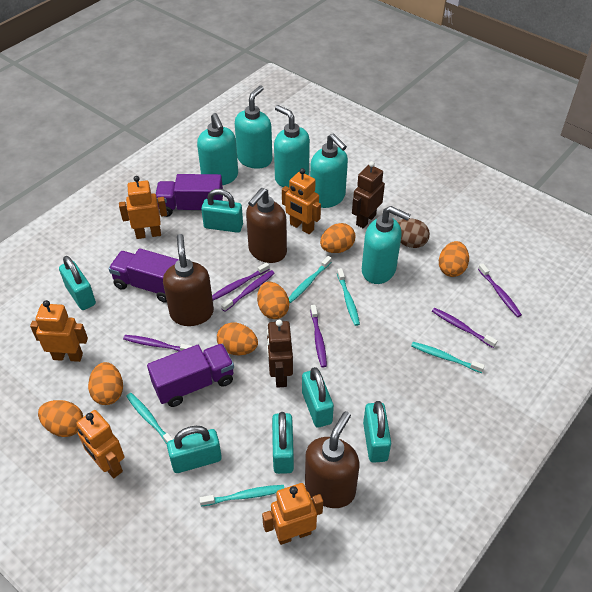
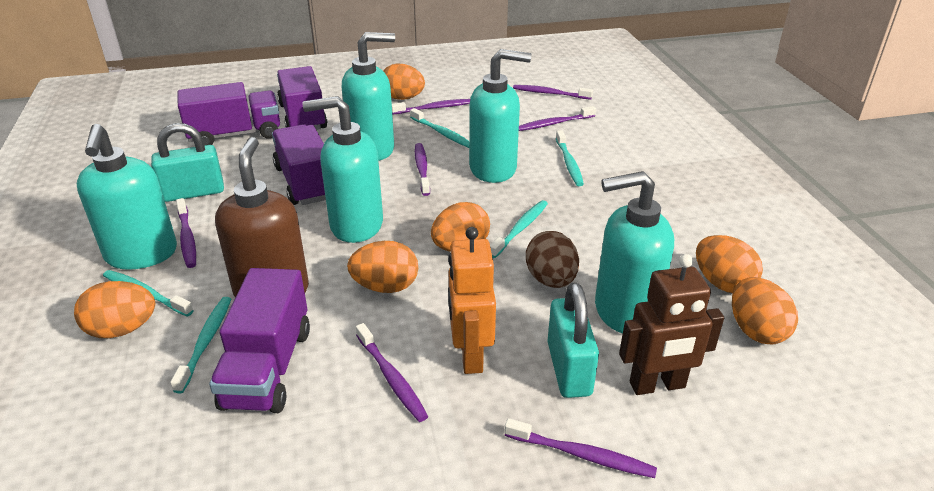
brown robot: [267,320,293,388] [352,161,385,228] = 2 -> [619,254,724,395] = 1
brown soap dispenser: [163,234,214,326] [246,188,287,263] [305,411,359,508] = 3 -> [215,137,309,297] = 1
orange robot: [30,300,88,362] [76,410,125,478] [119,176,167,239] [262,483,323,545] [282,168,321,234] = 5 -> [448,227,496,374] = 1
purple toothbrush: [123,335,192,351] [212,262,269,300] [221,270,275,312] [310,305,327,367] [432,308,497,348] [478,264,522,317] = 6 -> [176,198,196,268] [356,323,428,422] [392,99,470,114] [415,143,430,196] [504,418,657,478] [513,85,593,100] [519,106,596,131] = 7
purple truck: [109,248,179,303] [147,343,234,407] [156,174,223,217] = 3 -> [177,82,280,145] [209,268,310,413] [272,124,326,205] [277,66,328,130] = 4
turquoise padlock: [59,256,96,310] [167,426,222,473] [201,189,243,233] [272,412,294,474] [302,367,334,428] [363,401,391,463] = 6 -> [151,123,224,202] [547,282,599,398] = 2

